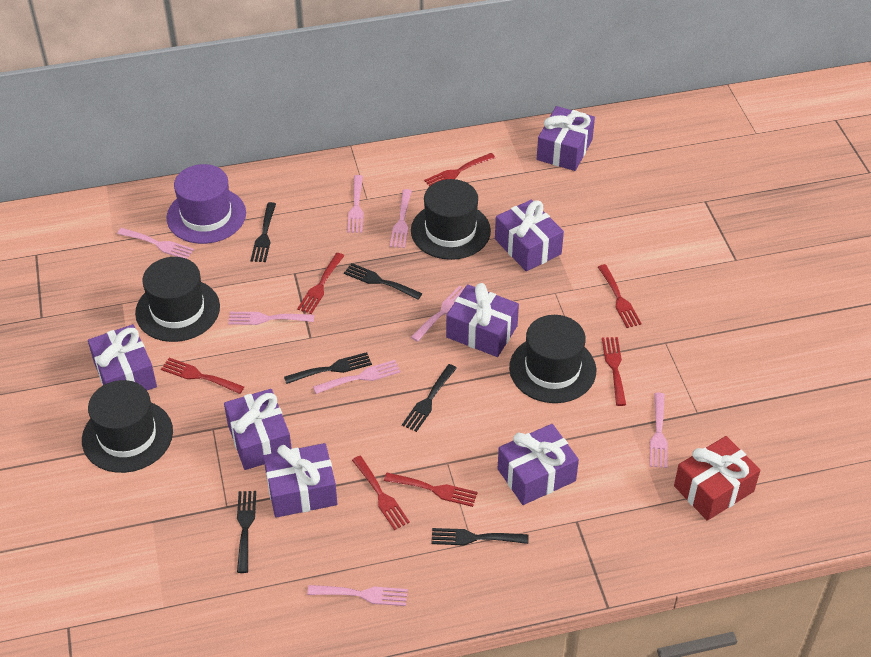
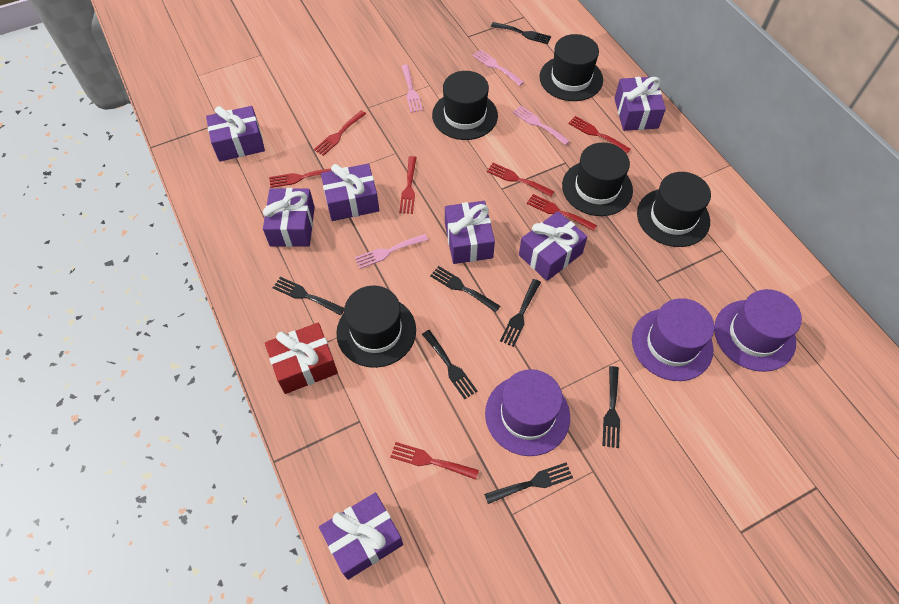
black fork: [237,491,256,573] [251,202,276,262] [284,352,372,384] [344,263,422,300] [402,364,457,432] [431,528,528,545] = 6 -> [273,277,344,315] [422,330,477,399] [430,266,500,312] [484,462,573,504] [491,22,551,44] [500,279,541,347] [602,366,620,448] = 7
black hat: [82,380,173,473] [135,257,220,342] [411,179,491,260] [509,315,596,403] = 4 -> [336,286,416,368] [432,71,498,140] [539,34,603,101] [562,142,633,216] [637,172,711,247] = 5
pink fork: [117,228,194,259] [228,312,314,325] [307,585,408,606] [313,360,401,394] [347,175,364,233] [390,189,412,248] [411,286,464,342] [650,393,668,468] = 8 -> [355,234,428,269] [401,64,423,113] [472,49,524,86] [512,105,570,145] = 4
purple hat: [166,164,246,244] = 1 -> [485,369,570,456] [632,298,714,381] [714,289,802,372] = 3

